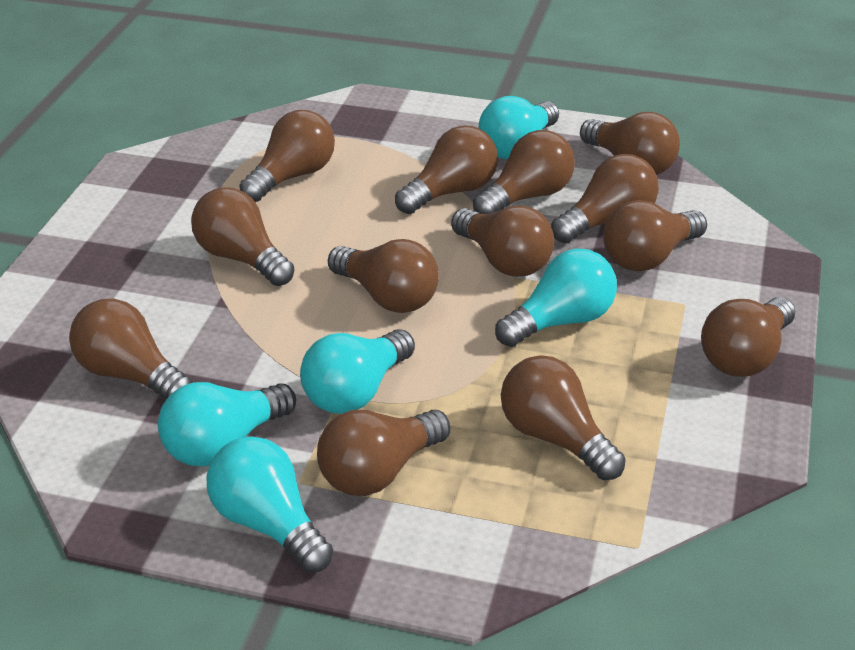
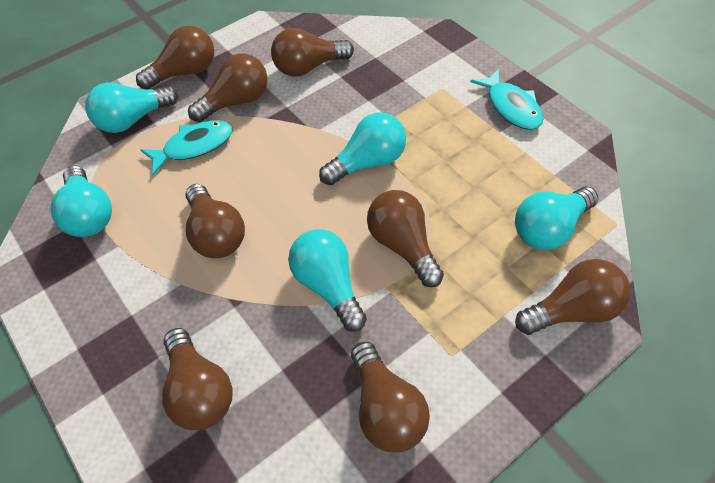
brown light bulb: [69,299,192,400] [191,187,294,286] [239,110,335,202] [317,410,450,496] [328,239,439,313] [395,125,498,214] [451,206,554,277] [473,130,575,214] [501,355,626,481] [551,154,659,243] [580,112,680,175] [603,200,707,271] [701,297,795,377] = 13 -> [136,26,214,90] [162,328,232,430] [185,184,245,258] [188,54,267,122] [271,28,354,77] [351,342,430,453] [367,190,444,287] [515,259,631,335] = 8
turquoise fish: none = 0 -> [141,120,233,175] [470,69,543,130] = 2

